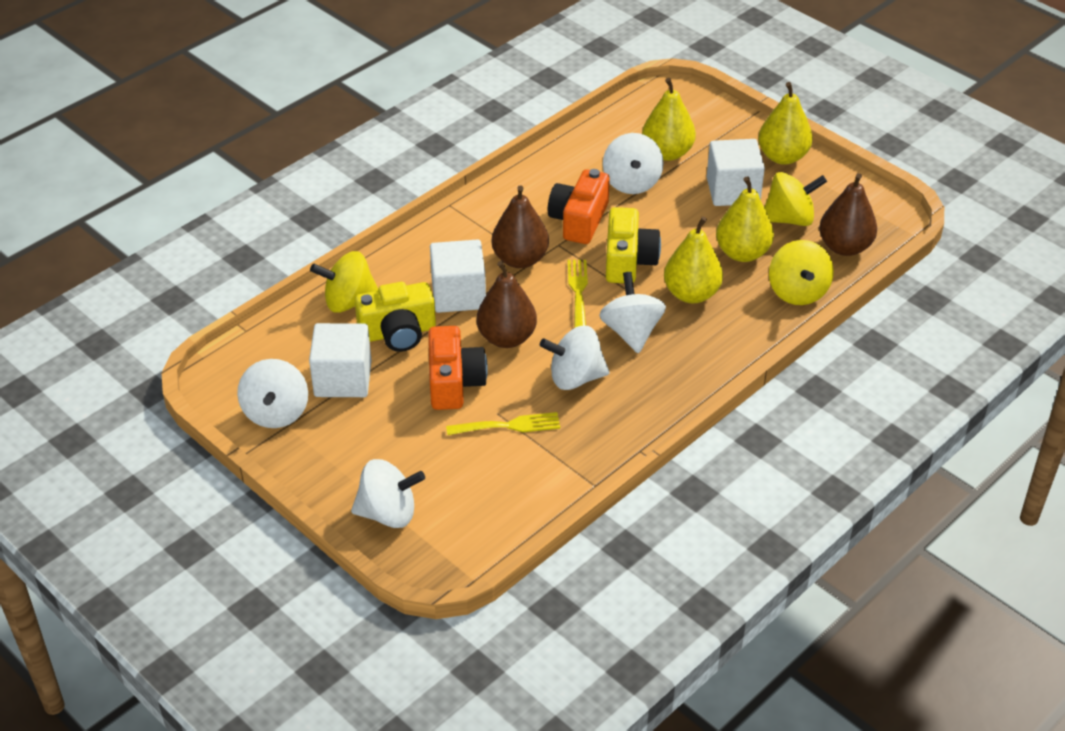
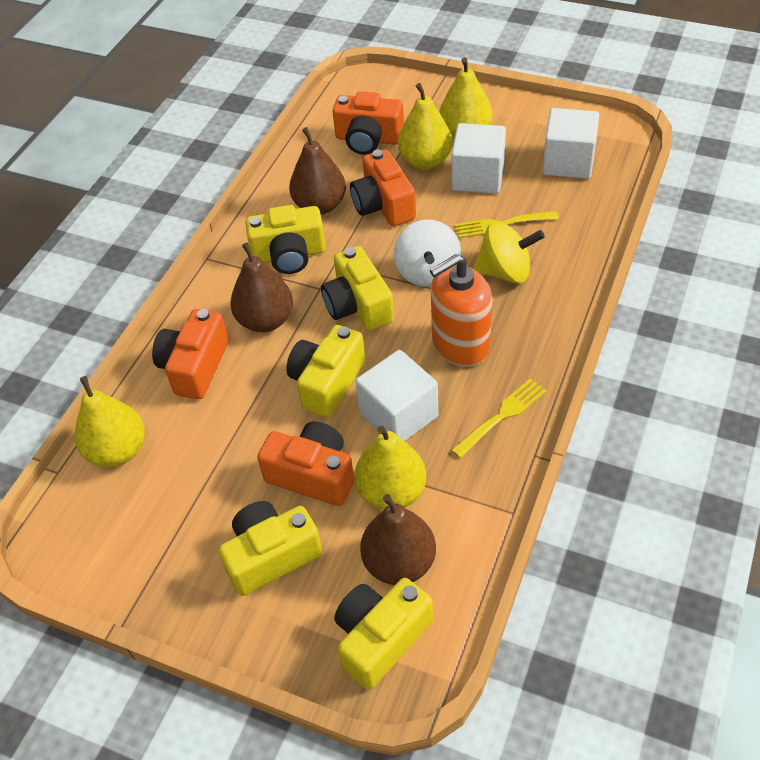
orange camera: [428,326,488,410] [548,169,610,244] = 2 -> [152,309,229,399] [257,421,355,506] [333,91,404,155] [350,149,416,226] = 4
orange soap dispenser: none = 0 -> [430,254,492,367] = 1
white spinning top: [237,359,308,428] [351,459,425,528] [540,326,610,390] [599,272,666,353] [603,133,664,194] = 5 -> [394,220,461,287] = 1
yellow camera: [355,282,436,352] [606,207,661,283] = 2 -> [219,501,322,596] [245,205,326,274] [286,325,365,418] [321,246,394,331] [334,578,433,690] = 5
yellow spinning top: [310,251,379,313] [764,172,827,226] [769,240,834,305] = 3 -> [473,221,545,284] = 1

